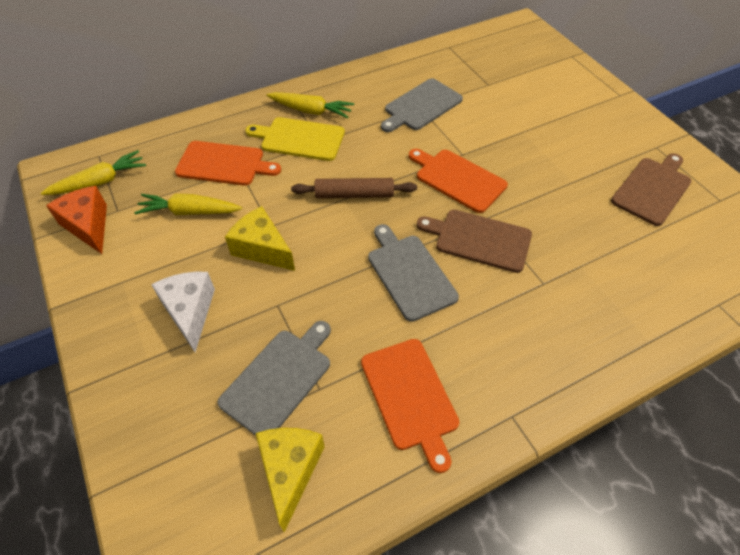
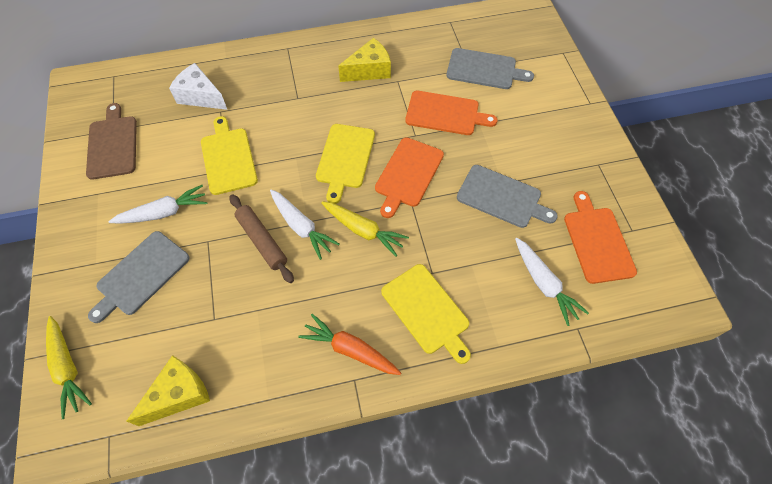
brown cutting board: [417,210,532,273] [611,153,692,226] = 2 -> [86,103,137,180] = 1
orange carrot: none = 0 -> [298,314,401,375] = 1
orange cheese: [46,186,107,254] = 1 -> none = 0
white carrot: none = 0 -> [108,185,208,224] [270,190,340,260] [515,238,589,326] = 3
yellow carrot: [41,150,146,195] [134,194,242,215] [266,92,354,119] = 3 -> [46,316,92,419] [321,201,409,257] = 2
yellow cutting board: [245,117,345,161] = 1 -> [201,116,258,195] [316,124,375,204] [381,264,471,364] = 3

